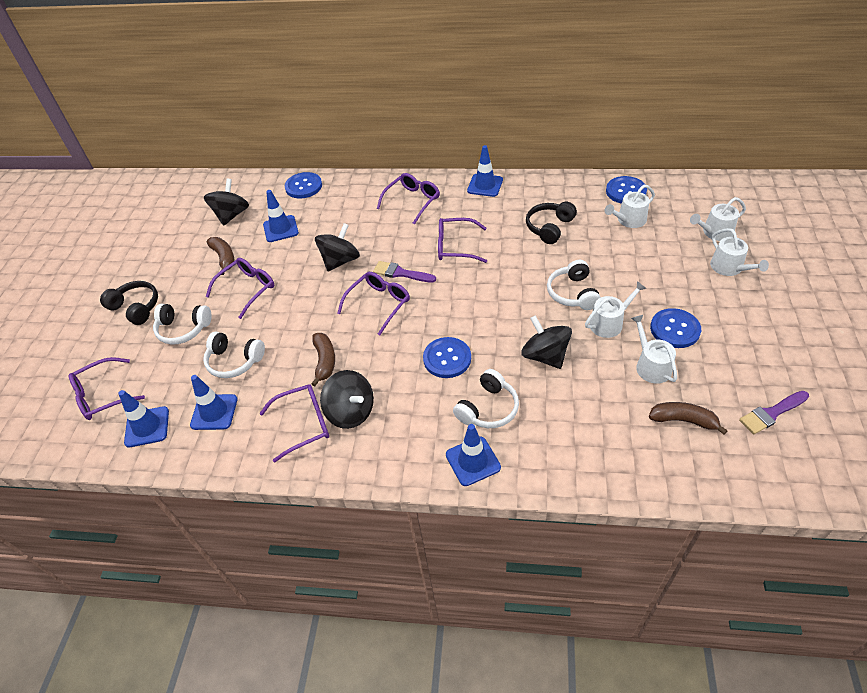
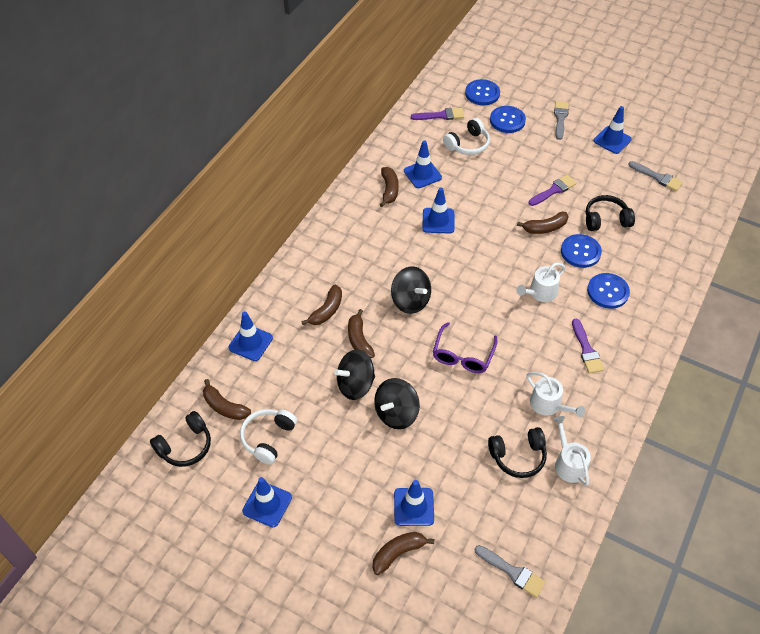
black headphones: [100,281,158,325] [526,202,577,244] = 2 -> [150,411,211,467] [488,427,547,478] [586,195,635,231] = 3
black spinning top: [204,179,249,226] [315,223,360,272] [320,370,374,429] [521,315,572,369] = 4 -> [334,349,375,400] [374,378,420,429] [391,267,431,314] = 3
blue traffic cone: [118,390,169,447] [190,375,237,430] [263,190,299,242] [446,424,501,486] [467,145,503,197] = 5 -> [228,311,273,361] [242,477,292,527] [394,480,434,526] [404,140,442,188] [422,188,454,234] [594,106,632,154] = 6
brown banana: [207,237,234,275] [311,333,335,386] [649,402,727,435] = 3 -> [203,379,251,420] [301,285,342,325] [348,309,375,358] [372,532,434,575] [380,167,399,207] [517,212,569,234] = 6
grey brush: none = 0 -> [475,545,546,598] [554,101,569,140] [628,161,683,191] = 3
purple brush: [373,261,436,283] [739,391,809,434] = 2 -> [411,108,464,120] [529,175,577,206] [572,319,604,373] = 3
purple glasses: [69,357,145,420] [206,258,274,319] [259,384,329,463] [337,272,410,335] [377,173,440,224] [438,218,487,263] = 6 -> [433,322,498,373] = 1
white headphones: [153,304,212,345] [203,332,265,378] [453,369,519,428] [547,260,601,310] = 4 -> [240,409,297,465] [443,118,490,155] = 2
white watering can: [585,281,647,338] [605,185,655,228] [631,315,677,384] [690,197,746,241] [710,228,769,276] = 5 -> [517,263,566,302] [527,372,585,417] [553,416,591,486] = 3

